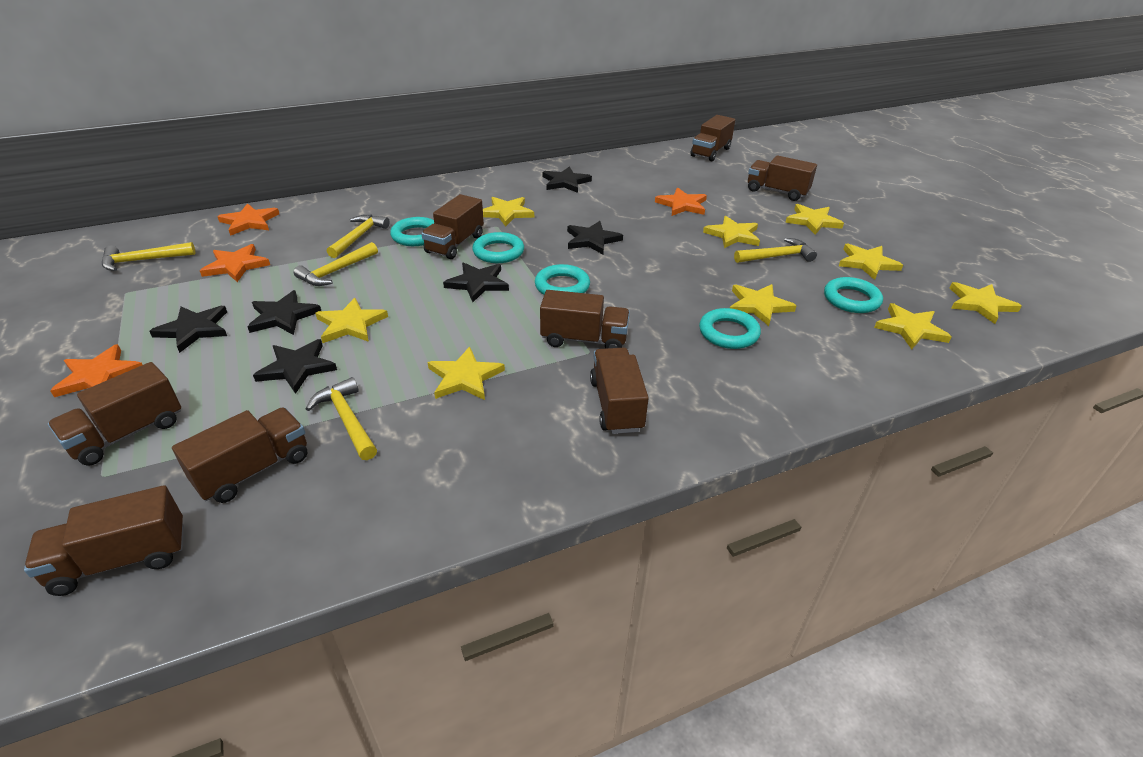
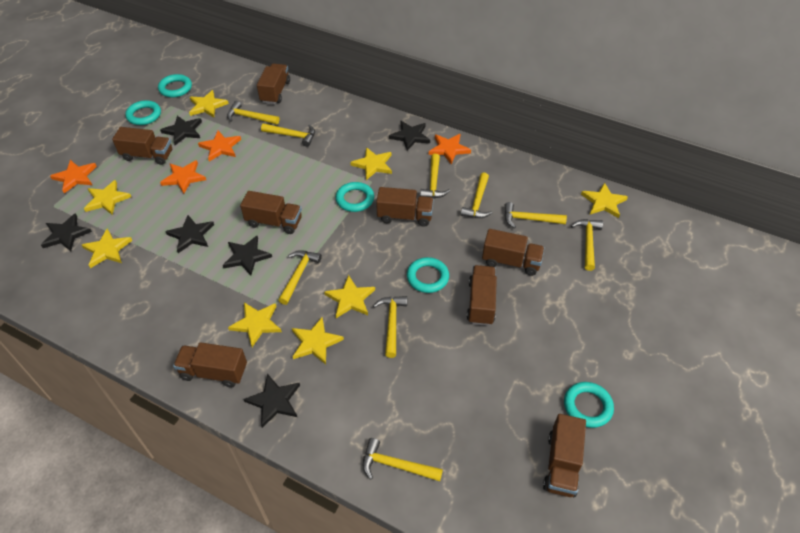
yellow hammer: [102,242,196,271] [294,242,378,286] [306,377,377,460] [327,215,390,258] [734,238,817,263] = 5 -> [227,101,279,125] [261,123,315,147] [278,250,322,305] [363,438,443,481] [373,296,407,358] [420,154,450,198] [461,172,492,218] [504,202,567,228] [571,219,603,271] = 9
yellow star: [315,298,388,343] [428,346,505,400] [483,197,534,226] [703,216,760,248] [730,284,797,326] [785,204,844,235] [839,244,903,280] [874,303,952,349] [950,282,1021,324] = 9 -> [82,229,133,268] [84,180,131,215] [189,90,229,118] [228,302,282,347] [292,317,344,365] [324,275,375,318] [350,147,392,180] [581,183,628,218] = 8

